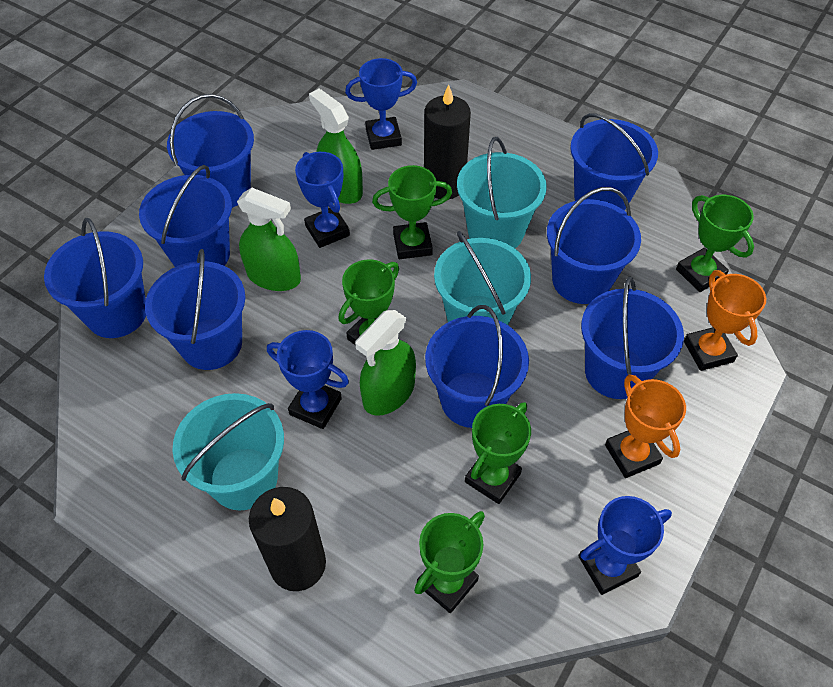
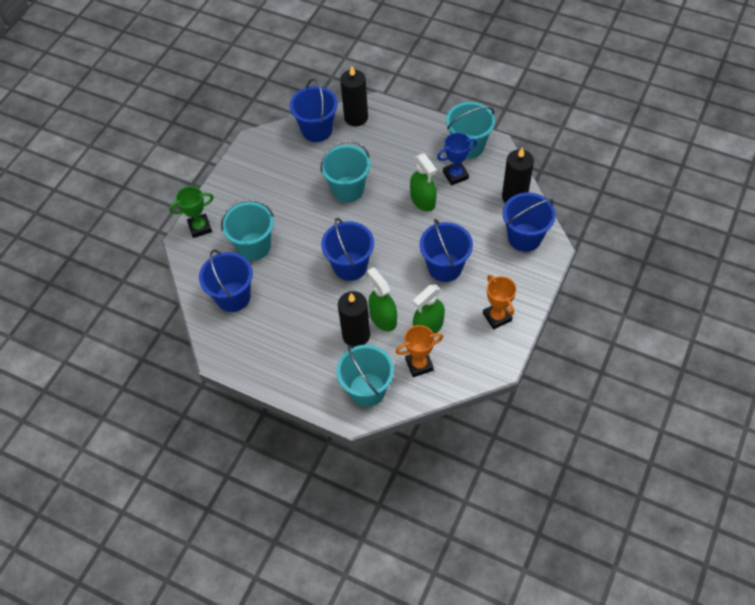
black candle: [249,487,326,591] [424,84,471,199] = 2 -> [338,291,370,347] [340,66,368,126] [502,147,534,203] = 3
blue bucket: [44,218,146,338] [139,165,232,267] [145,249,245,370] [167,94,254,208] [425,305,529,428] [547,187,641,304] [570,113,658,211] [581,277,684,399] = 8 -> [199,249,253,312] [290,79,338,142] [321,218,374,281] [420,219,473,282] [503,193,556,252] = 5
blue trophy: [267,330,349,429] [295,152,350,248] [345,58,417,150] [579,496,672,595] = 4 -> [437,133,477,185] = 1
green trophy: [339,259,399,345] [372,165,452,259] [414,511,485,613] [465,402,531,504] [676,195,754,292] = 5 -> [169,186,214,238] = 1
turquoise bucket: [172,393,284,510] [434,231,531,325] [457,137,547,248] = 3 -> [221,199,274,261] [320,140,370,202] [336,345,394,407] [446,102,495,159] = 4

